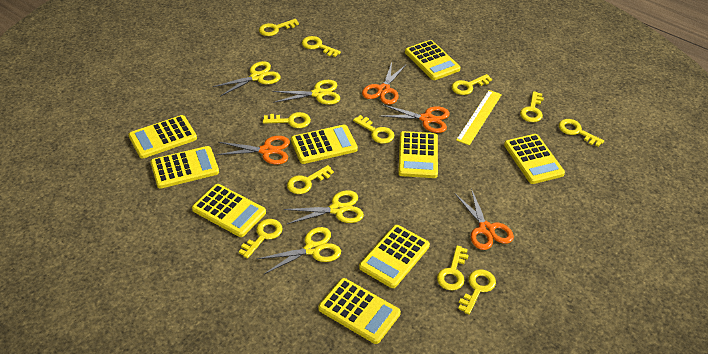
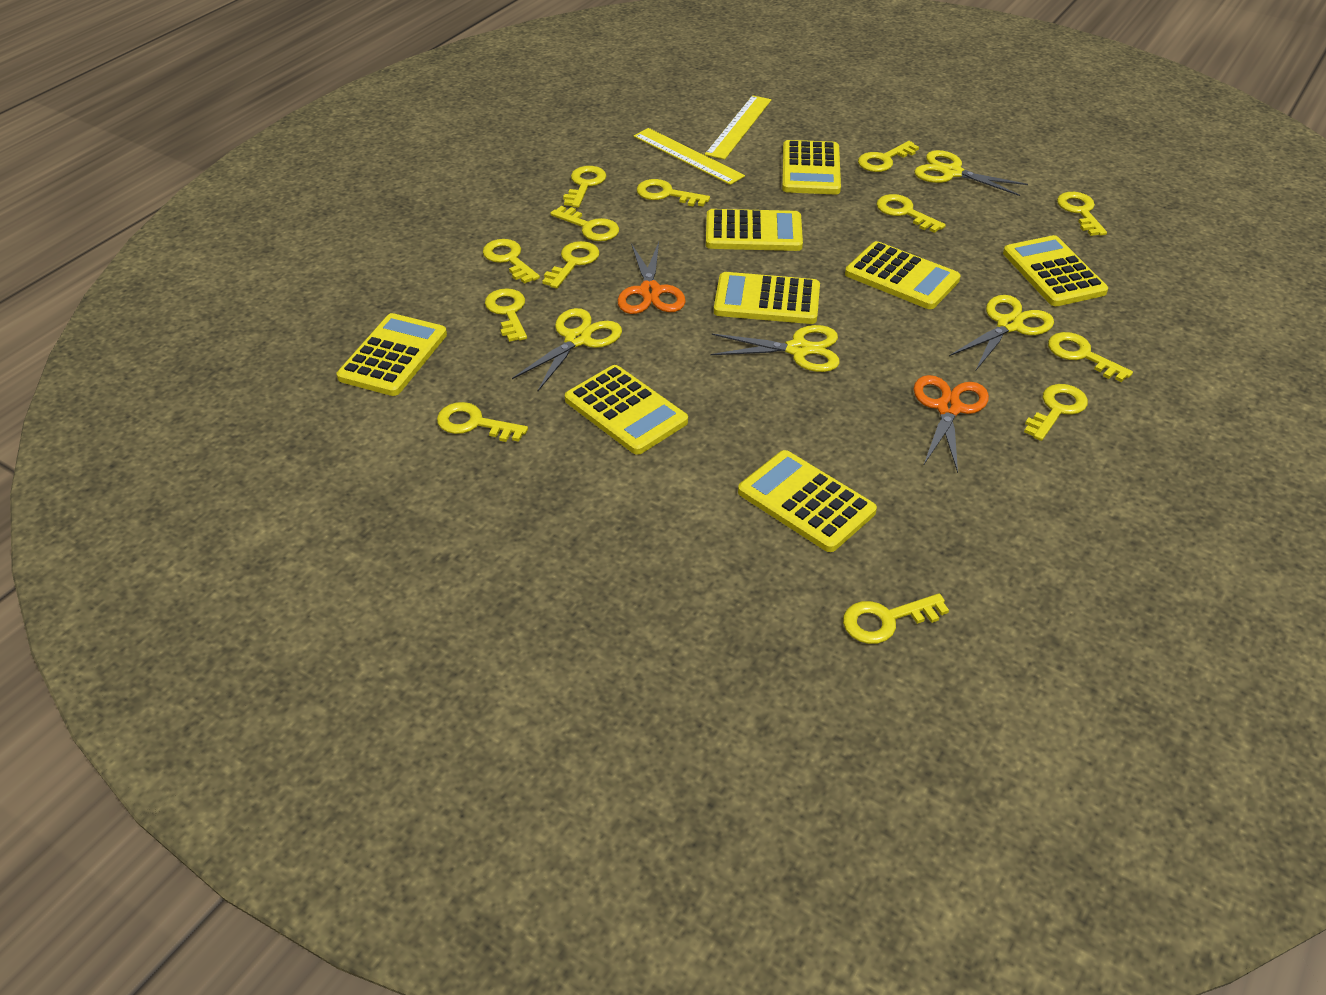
orange scissors: [216,136,290,165] [362,62,407,105] [381,104,450,133] [455,188,514,250] = 4 -> [618,242,686,314] [914,375,989,473] = 2
yellow calculator: [128,115,197,159] [150,146,219,189] [192,184,266,237] [291,125,358,164] [318,278,401,344] [359,225,430,288] [398,131,438,178] [405,40,461,80] [504,134,565,184] = 9 -> [337,313,447,396] [565,365,688,455] [706,209,803,251] [714,272,820,324] [738,450,877,552] [782,140,841,194] [845,241,961,309] [1003,235,1108,306] = 8
yellow key: [239,219,282,259] [259,19,299,36] [263,112,311,128] [287,165,334,194] [302,36,341,57] [353,115,394,144] [437,246,469,291] [451,74,492,95] [458,270,496,315] [520,91,544,122] [559,119,604,147] = 11 -> [437,402,528,442] [483,239,540,284] [485,288,527,342] [542,241,599,289] [550,206,619,241] [563,166,606,208] [636,179,710,207] [843,594,949,644] [858,141,919,172] [876,194,946,233] [1024,384,1088,441] [1048,332,1133,382] [1057,192,1107,236] = 13
yellow ruler: [456,90,502,145] = 1 -> [634,128,745,185] [705,95,771,160] = 2

